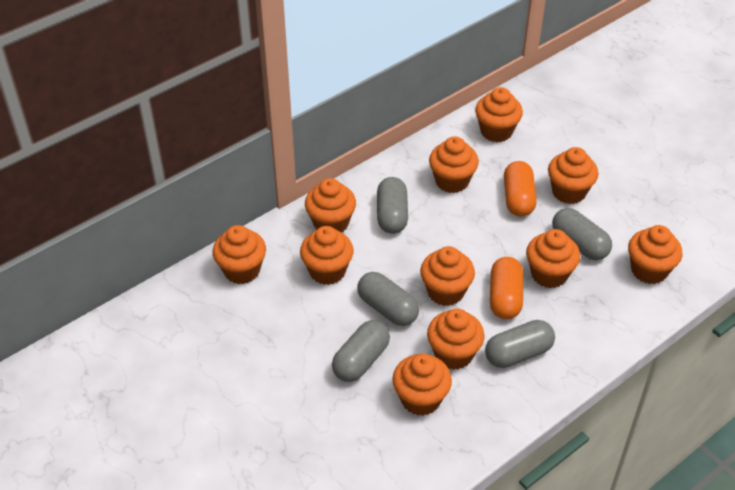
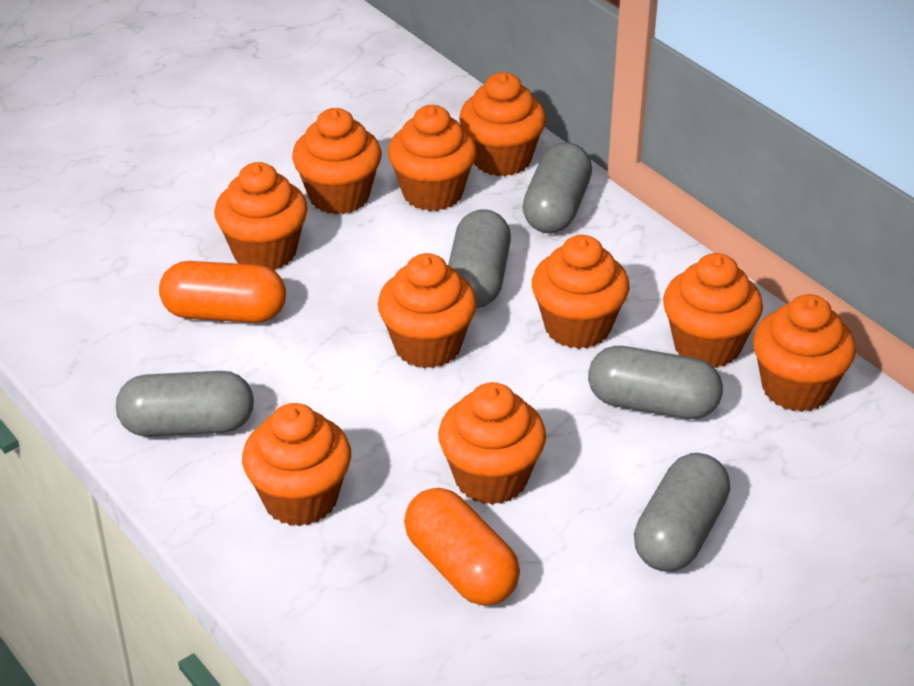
orange cupcake: [212,225,266,284] [300,226,353,285] [305,178,356,232] [392,353,452,416] [420,246,475,306] [427,309,485,370] [429,136,479,193] [475,87,523,142] [526,229,580,288] [548,147,598,204] [628,225,682,284] = 11 -> [214,162,308,271] [242,403,351,527] [292,108,382,215] [378,253,477,369] [388,105,477,211] [438,382,546,505] [459,72,546,176] [532,235,630,349] [663,253,763,368] [753,294,856,412] = 10

